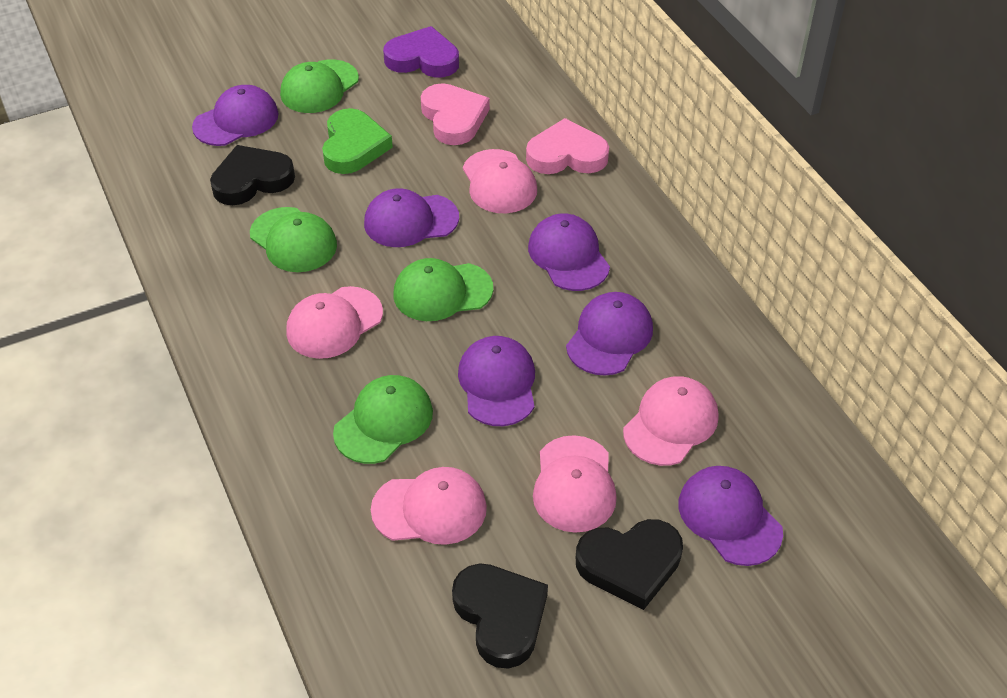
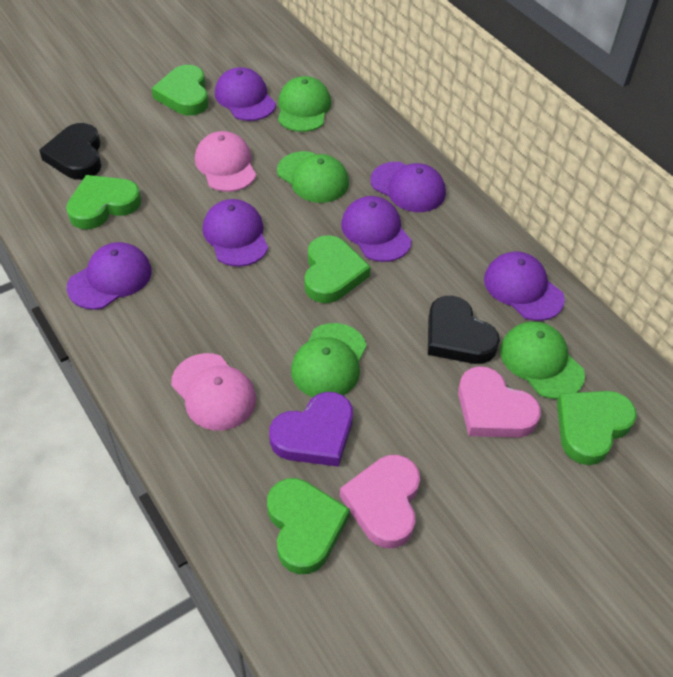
black heart: [210,145,295,205] [452,563,548,669] [576,519,683,610] = 3 -> [39,123,102,180] [428,296,500,364] = 2
green heart: [322,108,393,174] = 1 -> [66,175,141,229] [151,65,209,116] [267,478,350,574] [304,235,371,303] [557,391,637,465] = 5
pink cap: [286,286,383,359] [371,467,487,545] [463,149,537,213] [533,435,617,533] [623,376,719,466] = 5 -> [171,353,256,431] [195,131,256,192] = 2

